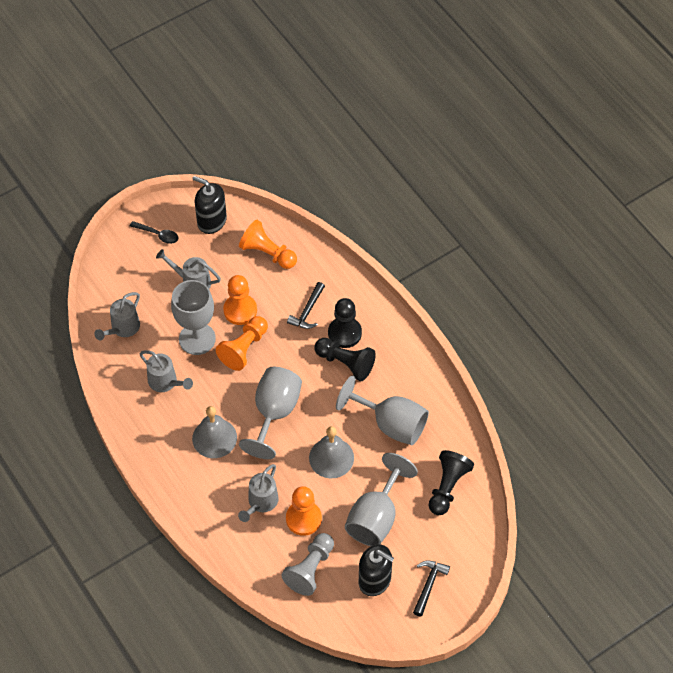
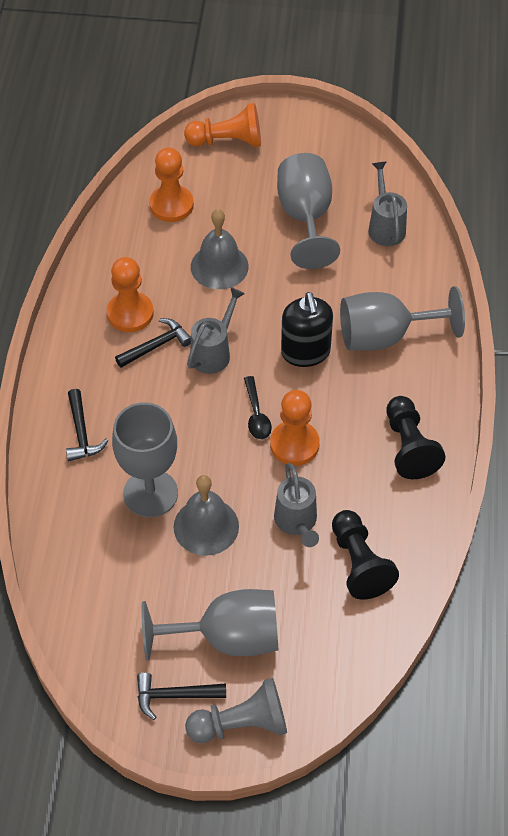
black hammer: [287,282,325,329] [413,560,450,617] = 2 -> [66,389,108,461] [115,318,191,368] [137,672,226,720] = 3
black pawn: [314,338,376,381] [328,298,362,348] [429,450,474,515] = 3 -> [332,510,399,600] [387,396,445,479] = 2
black soap dispenser: [192,176,227,234] [359,544,394,596] = 2 -> [281,292,333,367] = 1
grey watering can: [94,292,140,340] [139,350,193,392] [156,249,221,289] [238,464,279,522] = 4 -> [187,287,245,374] [274,463,319,547] [368,161,407,246] = 3

